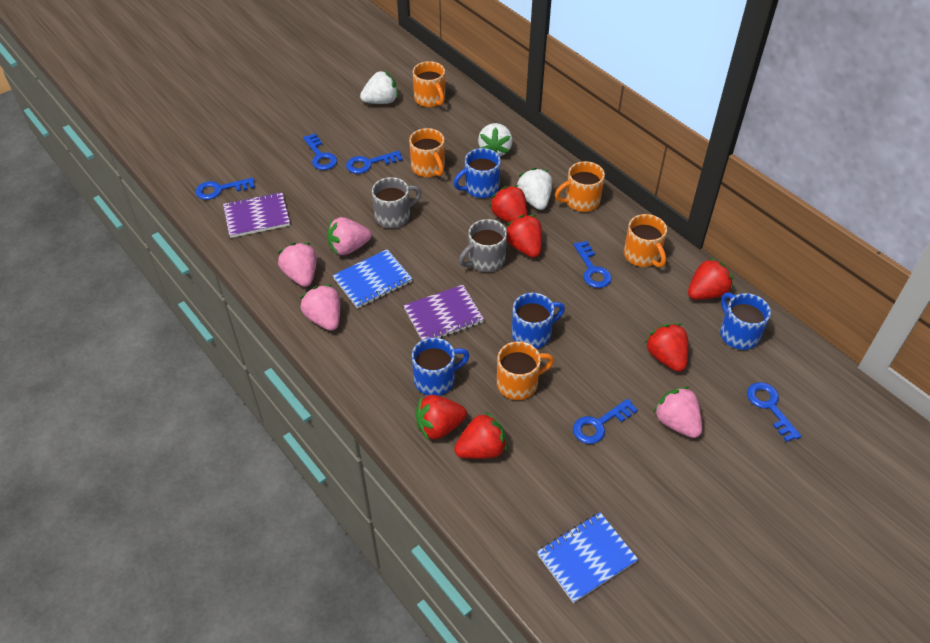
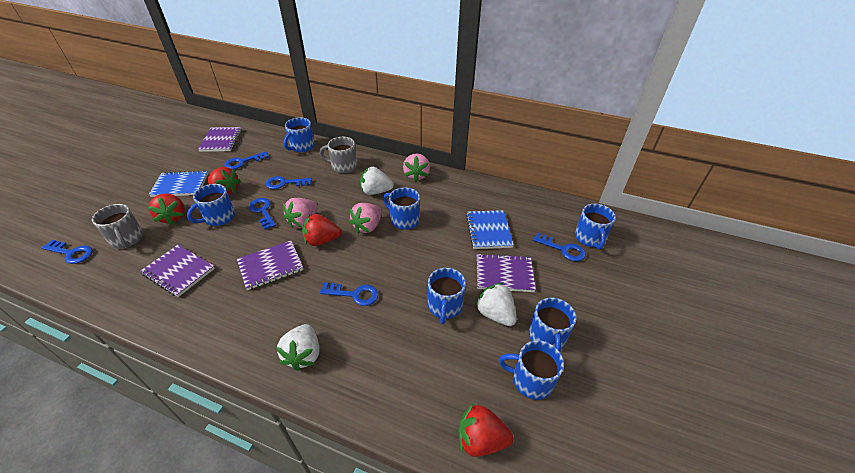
blue mug: [412,338,470,396] [453,148,501,198] [512,293,565,349] [720,293,771,350] = 4 -> [187,184,235,226] [284,117,315,152] [383,187,420,230] [428,268,466,324] [499,340,564,400] [529,298,576,352] [575,204,616,250] = 7
orange mug: [409,128,445,177] [413,61,445,107] [497,341,554,400] [555,161,605,212] [624,214,667,268] = 5 -> none = 0
pink strawberry: [278,243,317,287] [300,284,340,331] [327,217,372,255] [653,386,702,438] = 4 -> [283,198,318,228] [349,203,382,234] [403,153,430,182] = 3
purple notebook: [223,192,290,238] [404,285,484,340] = 2 -> [140,245,215,297] [198,127,242,152] [237,241,303,290] [477,253,536,292] = 4
red strawberry: [416,395,467,441] [454,412,507,459] [489,185,527,223] [507,215,542,258] [645,323,688,372] [688,258,733,300] = 6 -> [148,194,185,225] [208,167,241,195] [302,214,341,246] [458,404,513,457] = 4

